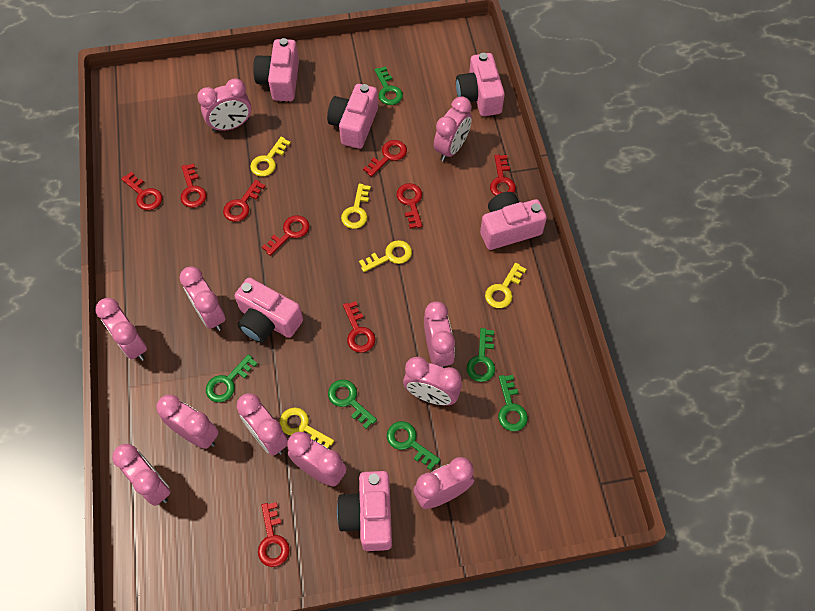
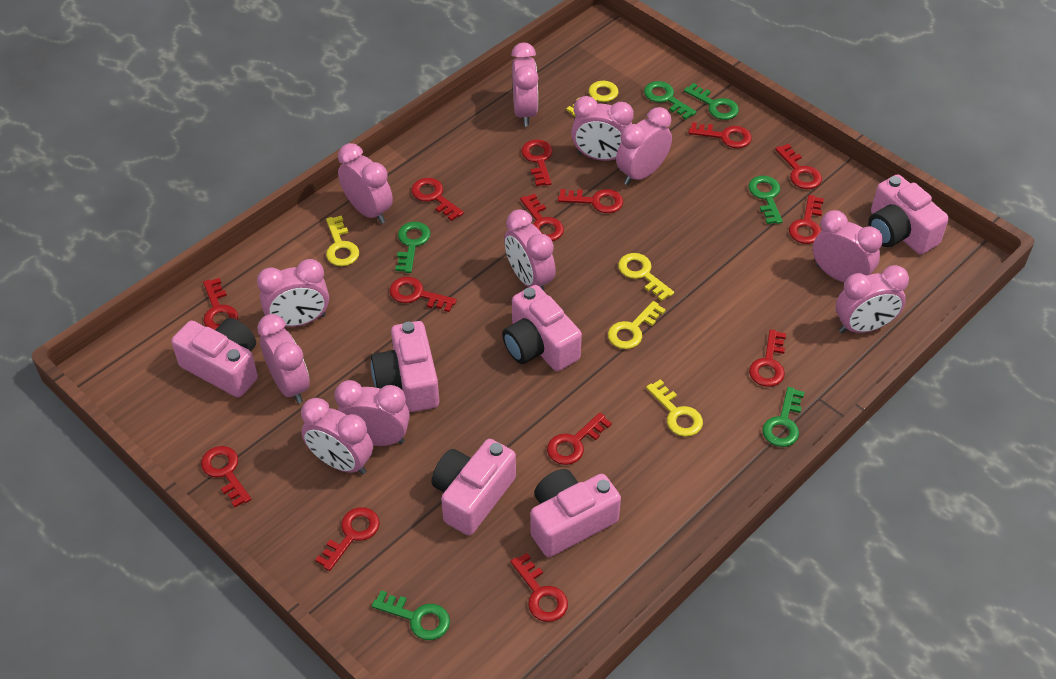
red key: [121,172,162,210] [181,164,207,208] [223,180,266,222] [258,502,290,567] [262,215,309,256] [343,301,375,353] [363,140,407,177] [397,183,422,229] [490,155,516,196] = 9 -> [201,446,251,508] [203,278,238,330] [315,507,380,571] [389,277,457,312] [411,178,464,221] [511,553,568,622] [520,194,564,241] [521,139,553,186] [547,413,612,465] [558,189,623,213] [688,122,752,148] [749,329,786,387] [775,144,822,189] [789,195,824,244] = 14

